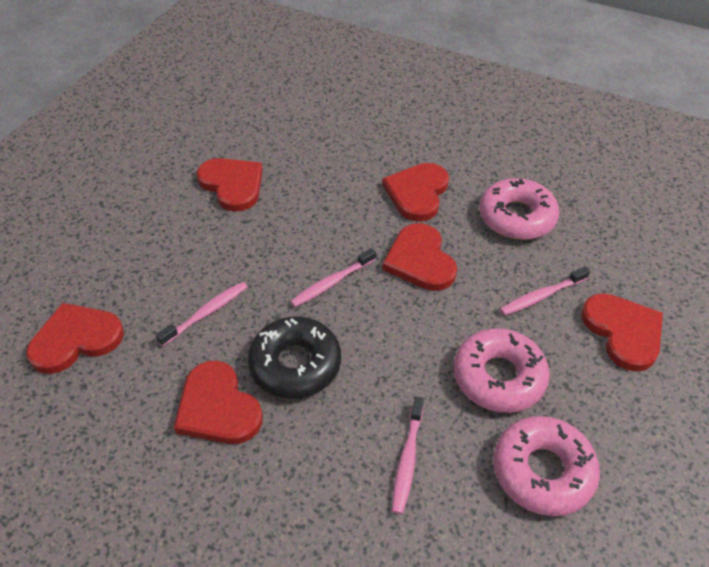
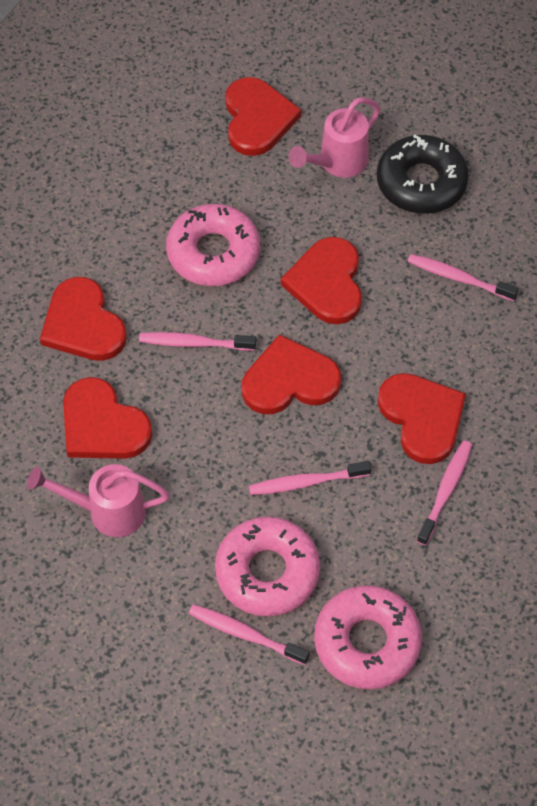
pink toothbrush: [156,282,247,346] [290,248,376,307] [392,397,424,514] [500,266,590,316] = 4 -> [139,332,256,351] [189,604,310,665] [249,461,371,495] [407,254,519,301] [417,441,472,545] = 5
pink watering can: none = 0 -> [27,464,169,537] [289,97,380,177] = 2

